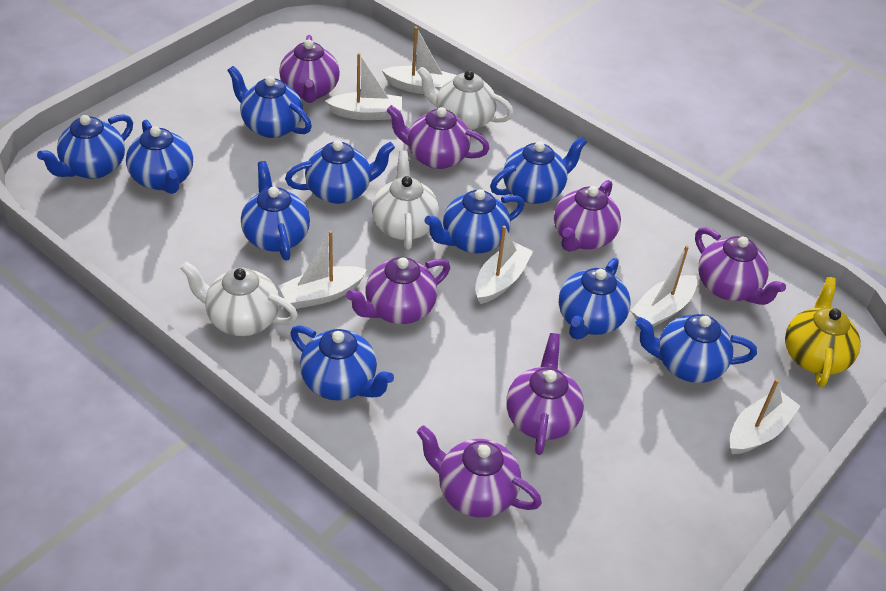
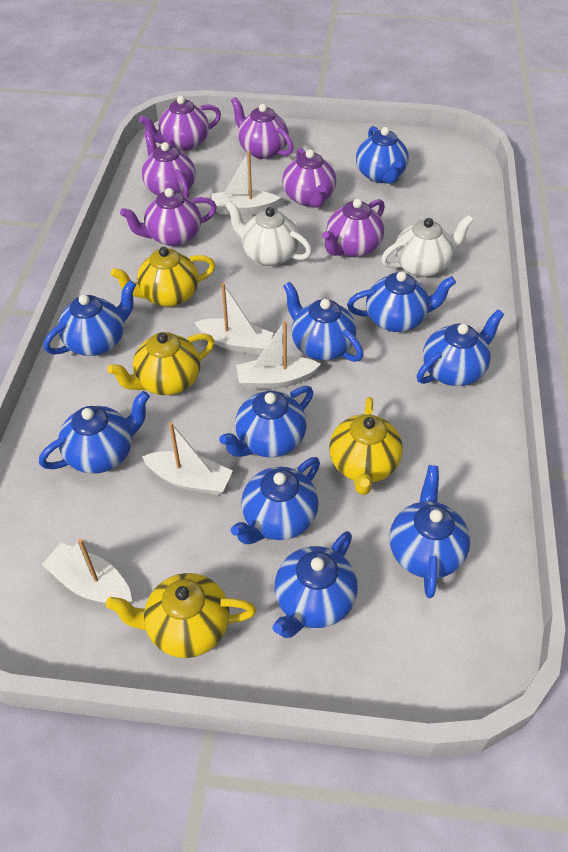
purple teapot: [279,35,340,103] [346,257,450,324] [386,105,490,169] [417,426,542,518] [506,333,584,455] [554,180,621,252] [695,227,786,305] = 7 -> [120,188,217,246] [139,96,221,151] [142,130,196,197] [231,97,294,159] [282,148,336,208] [322,199,385,257] = 6
white boat: [279,230,367,309] [325,53,402,120] [382,26,457,94] [475,225,533,304] [631,245,697,327] [730,379,801,454] = 6 -> [42,539,132,603] [142,422,233,495] [194,283,274,355] [211,151,280,215] [236,321,321,389] = 5
white teapot: [180,262,298,336] [372,150,439,250] [417,67,514,130] = 3 -> [226,201,312,266] [381,215,474,277] = 2
yellow teapot: [785,277,861,387] = 1 -> [106,573,256,658] [107,332,215,395] [111,247,215,307] [329,397,403,495] = 4

